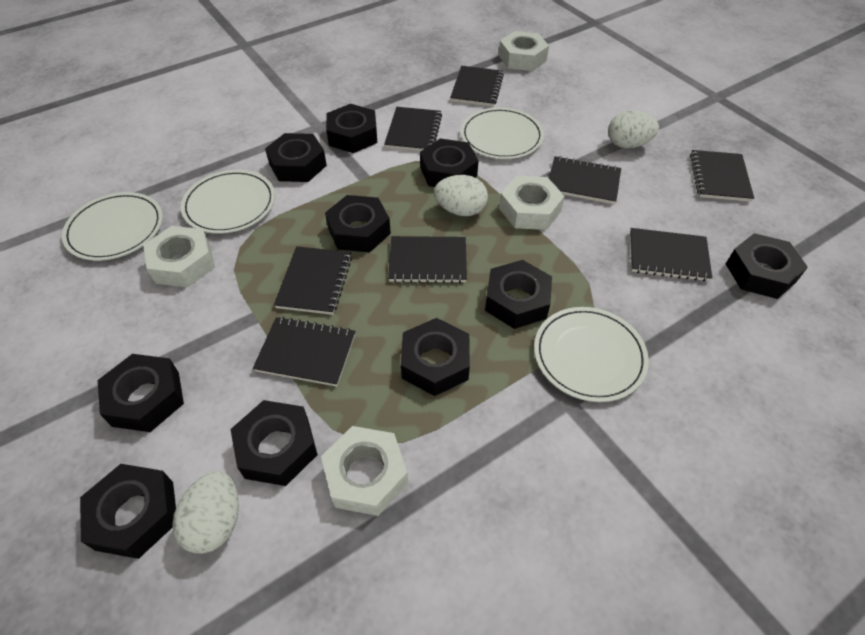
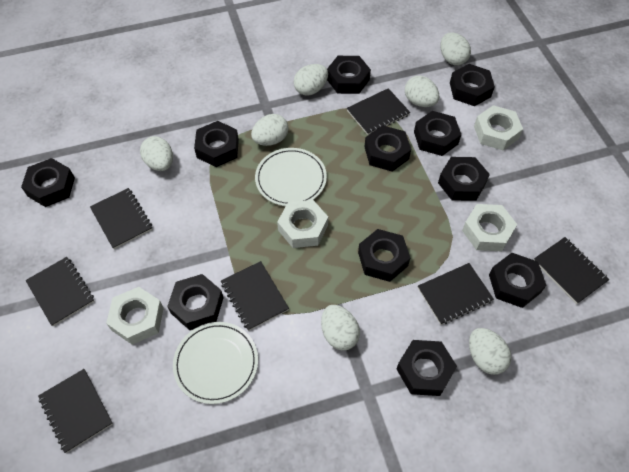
black notebook: [253,317,356,387] [274,246,352,315] [384,107,442,151] [388,236,467,283] [450,66,504,107] [549,156,621,204] [630,228,712,282] [690,150,754,202] = 8 -> [25,257,95,326] [38,369,113,453] [90,188,153,249] [221,261,289,331] [347,88,410,135] [418,263,494,325] [534,237,610,304] = 7
black nut: [80,464,176,559] [98,354,184,432] [230,400,318,486] [265,133,327,182] [325,195,391,252] [326,104,377,153] [401,318,470,396] [420,138,479,187] [485,260,552,329] [726,233,808,299] = 10 -> [21,158,75,207] [167,274,224,330] [194,121,239,167] [327,56,371,94] [358,229,410,282] [364,125,411,172] [397,340,457,396] [414,111,461,156] [438,157,490,201] [450,64,495,106] [489,253,546,308] = 11
white egg: [172,471,239,554] [434,175,488,216] [608,110,659,148] = 3 -> [140,136,173,171] [251,114,288,146] [294,64,328,95] [321,305,360,350] [405,76,439,107] [441,33,471,66] [469,328,512,375] = 7
white plate: [62,192,163,261] [181,170,275,234] [461,107,544,159] [534,307,649,402] = 4 -> [173,322,258,404] [255,148,327,206] = 2

